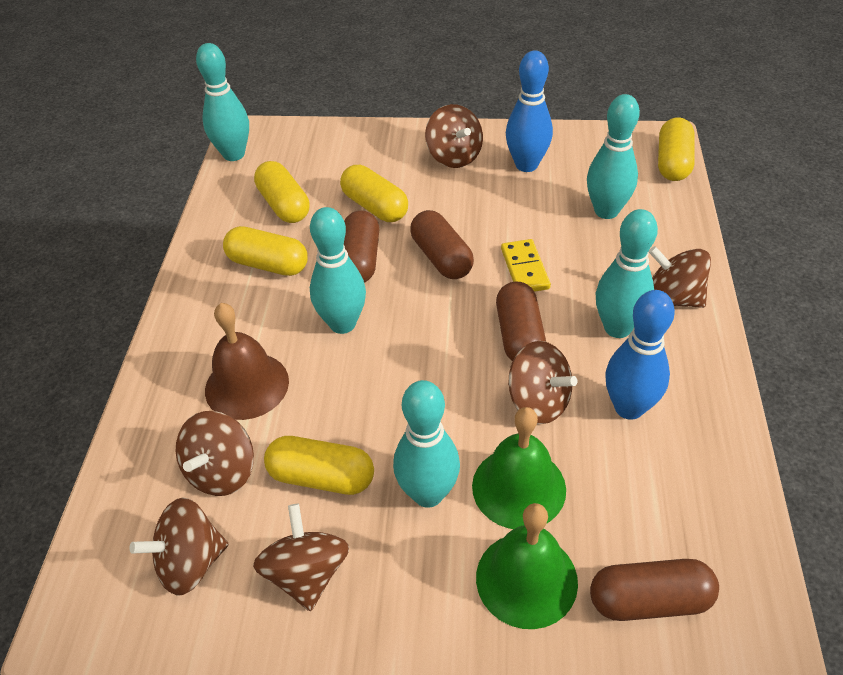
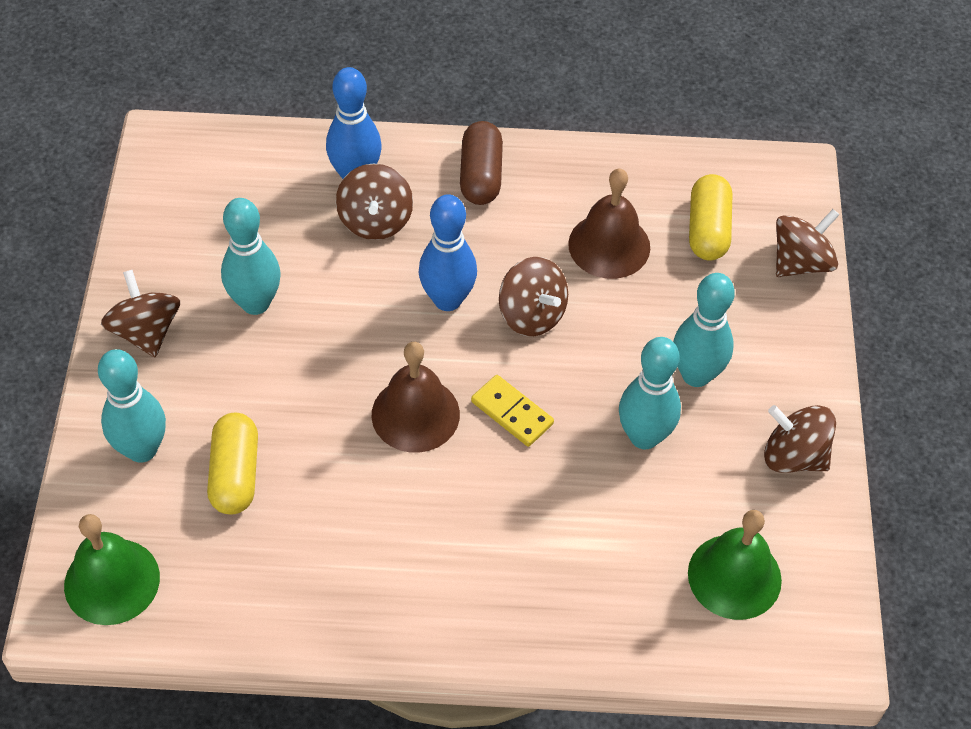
brown bell: [205,303,289,420] = 1 -> [372,342,460,453] [568,168,650,279] = 2
brown capsule: [344,210,379,283] [410,210,474,279] [496,282,546,362] [590,559,719,621] = 4 -> [460,121,503,205] = 1
brown spinning top: [129,497,228,596] [176,411,254,496] [253,504,349,611] [425,104,483,168] [508,341,577,424] [649,246,711,308] = 6 -> [101,270,180,357] [336,164,413,240] [499,257,568,336] [764,405,836,473] [776,209,839,277] = 5
turquoise bowling pin: [196,43,249,161] [310,207,366,334] [393,380,460,508] [587,94,640,219] [596,209,658,338] = 5 -> [98,349,166,463] [221,198,281,315] [619,337,681,449] [673,273,735,387] = 4
yellow capsule: [223,226,308,276] [254,161,309,223] [264,436,374,495] [340,165,408,222] [658,117,695,181] = 5 -> [207,413,258,515] [689,174,732,260] = 2

